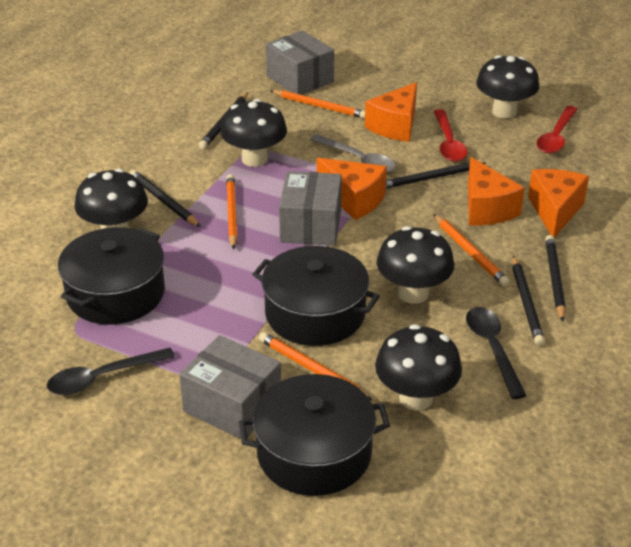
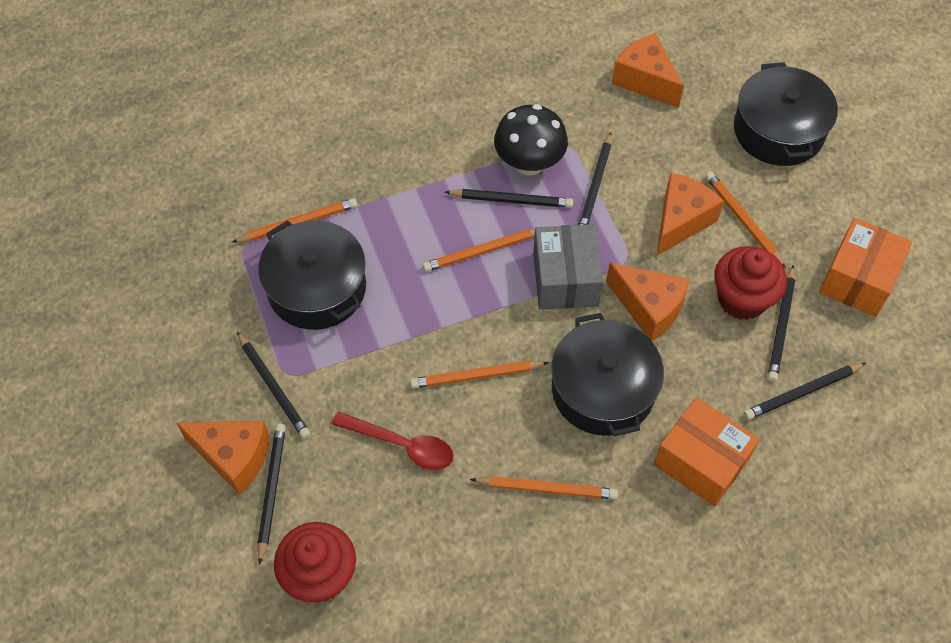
black mushroom: [75,169,148,229] [221,99,287,167] [375,324,462,411] [377,226,454,304] [476,55,539,119] = 5 -> [494,104,568,176] = 1
black pencil: [129,170,201,227] [199,93,248,149] [386,162,486,189] [512,255,545,346] [545,235,566,322] = 5 -> [237,332,311,439] [257,424,286,565] [445,189,573,208] [579,132,612,225] [744,363,866,420] [768,265,795,382] = 6
black spoon: [47,348,175,395] [466,307,526,399] = 2 -> none = 0
grey box: [179,335,281,439] [266,30,334,95] [279,171,342,246] = 3 -> [533,224,604,310] = 1
grey spoon: [310,134,396,173] = 1 -> none = 0
orange box: none = 0 -> [654,398,760,507] [819,218,912,317] = 2
orange pencil: [226,174,238,250] [259,332,372,400] [270,90,365,119] [433,214,510,286] = 4 -> [232,198,358,243] [410,361,549,389] [423,229,535,272] [470,476,618,500] [705,172,786,268] = 5
red cupcake: none = 0 -> [274,522,356,602] [714,246,787,320] = 2
red spoon: [434,109,468,162] [536,106,578,154] = 2 -> [332,411,454,470] = 1

